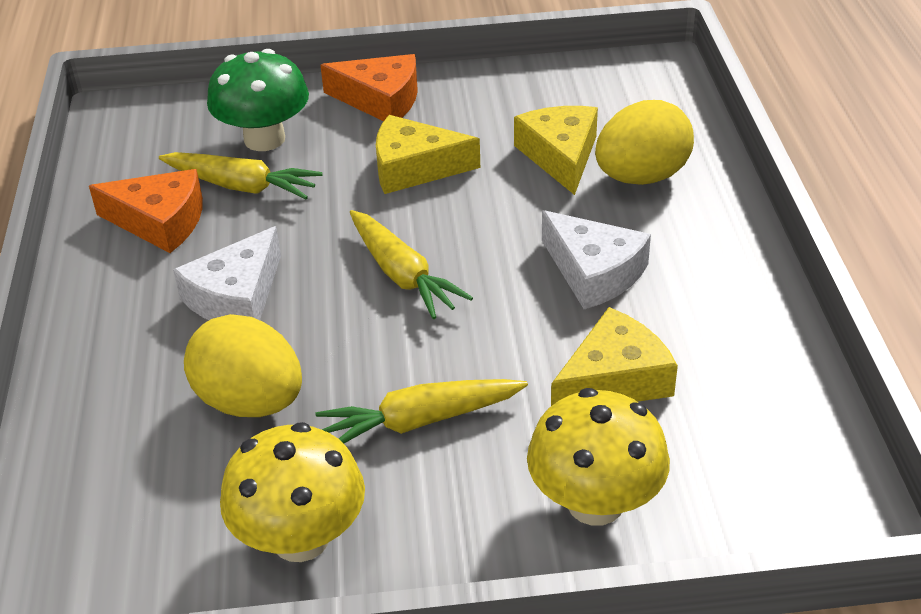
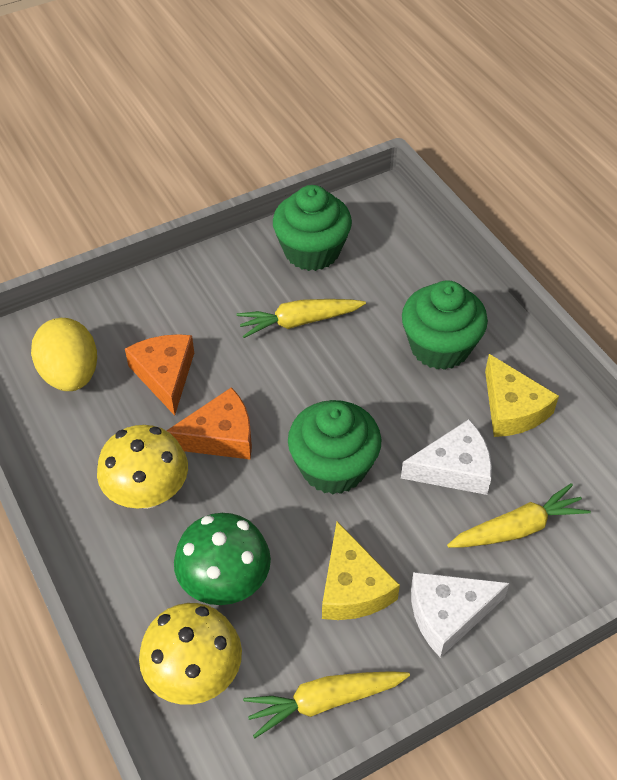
green cupcake: none = 0 -> [273,185,352,271] [288,400,381,494] [402,280,488,370] = 3
yellow cheese: [376,115,480,194] [514,106,598,195] [551,307,678,406] = 3 -> [322,522,400,620] [485,354,559,437] = 2
yellow egg: [184,314,302,417] [595,100,694,185] = 2 -> [31,318,97,391] = 1

